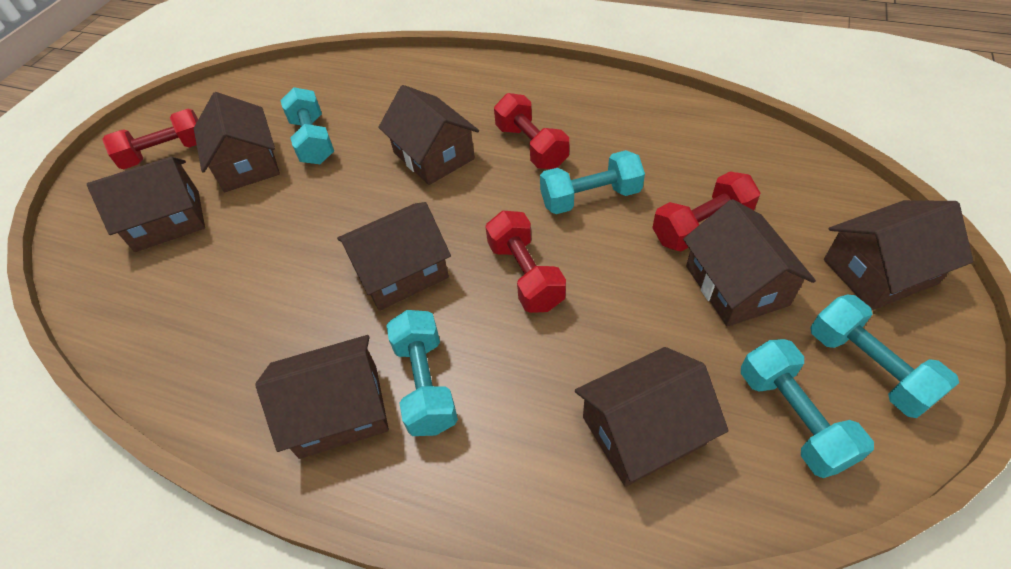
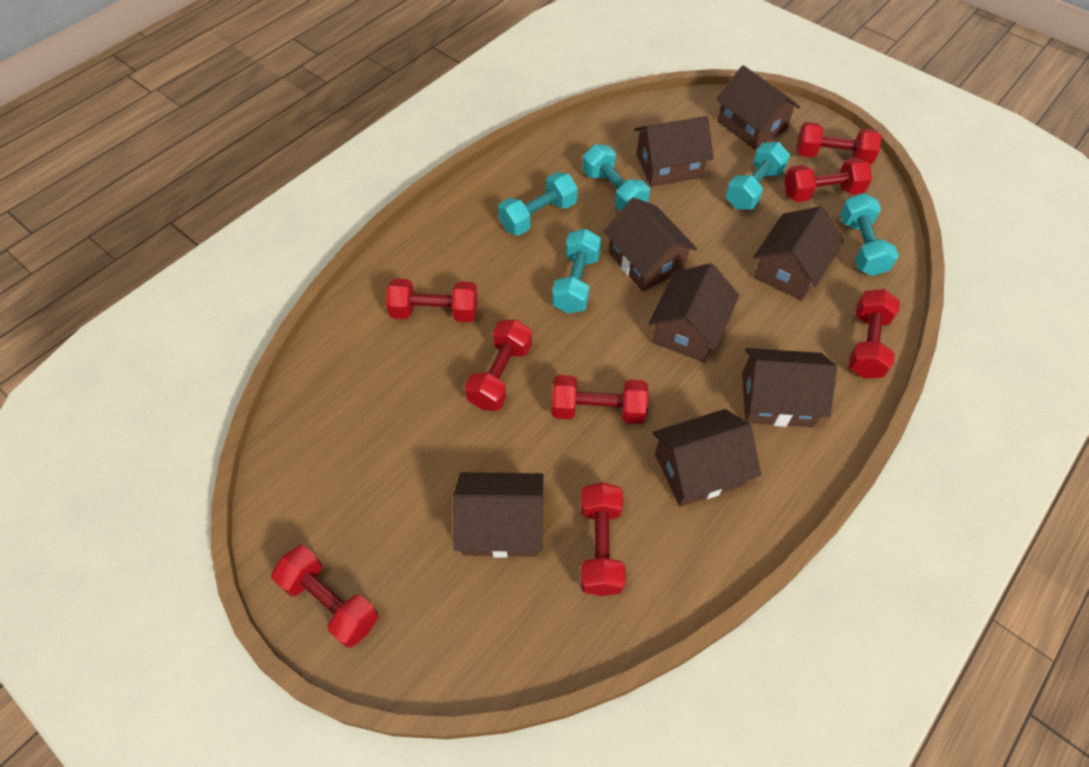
red dumbbell: [102,109,198,169] [485,210,566,313] [494,93,569,169] [652,172,760,252] = 4 -> [271,545,378,648] [386,278,478,322] [465,319,532,411] [552,375,648,424] [581,482,626,596] [784,158,872,202] [796,122,882,164] [848,289,900,378] = 8

